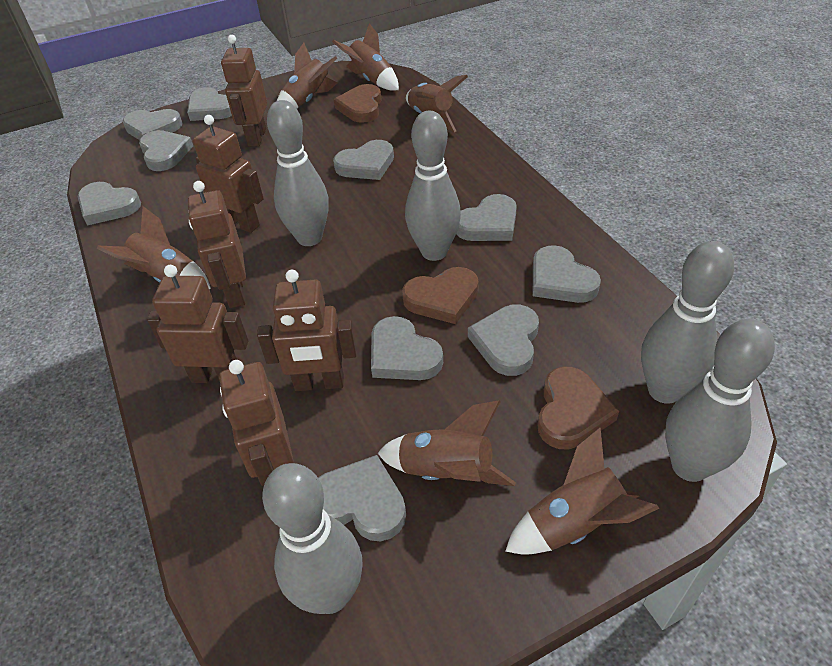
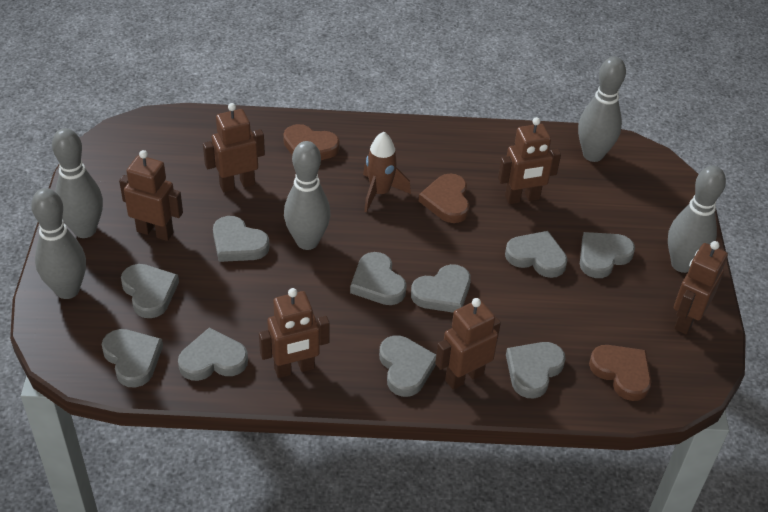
brown rocket: [97,206,211,289] [277,43,338,109] [332,23,399,91] [378,401,516,486] [406,75,468,132] [505,427,659,555] = 6 -> [363,132,411,212] = 1

